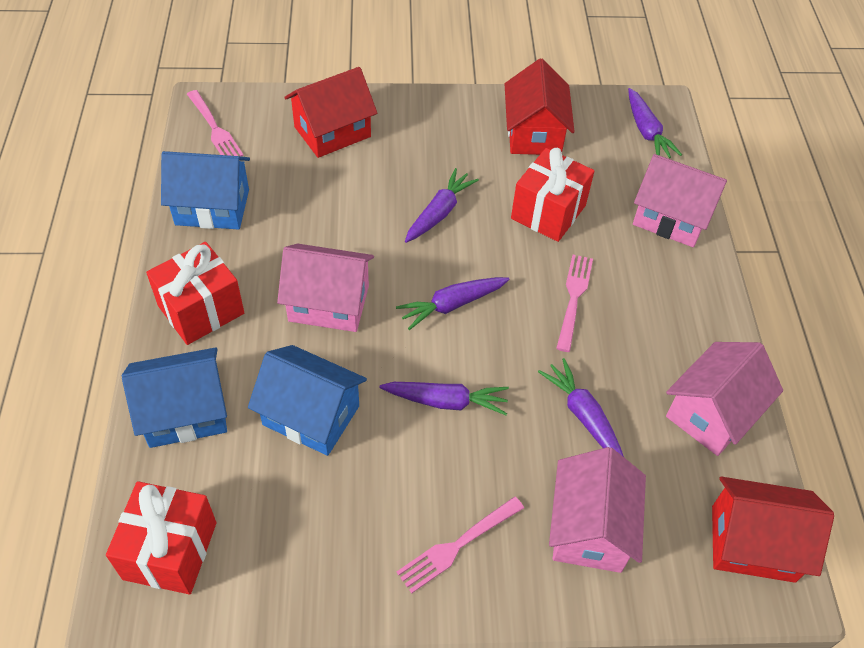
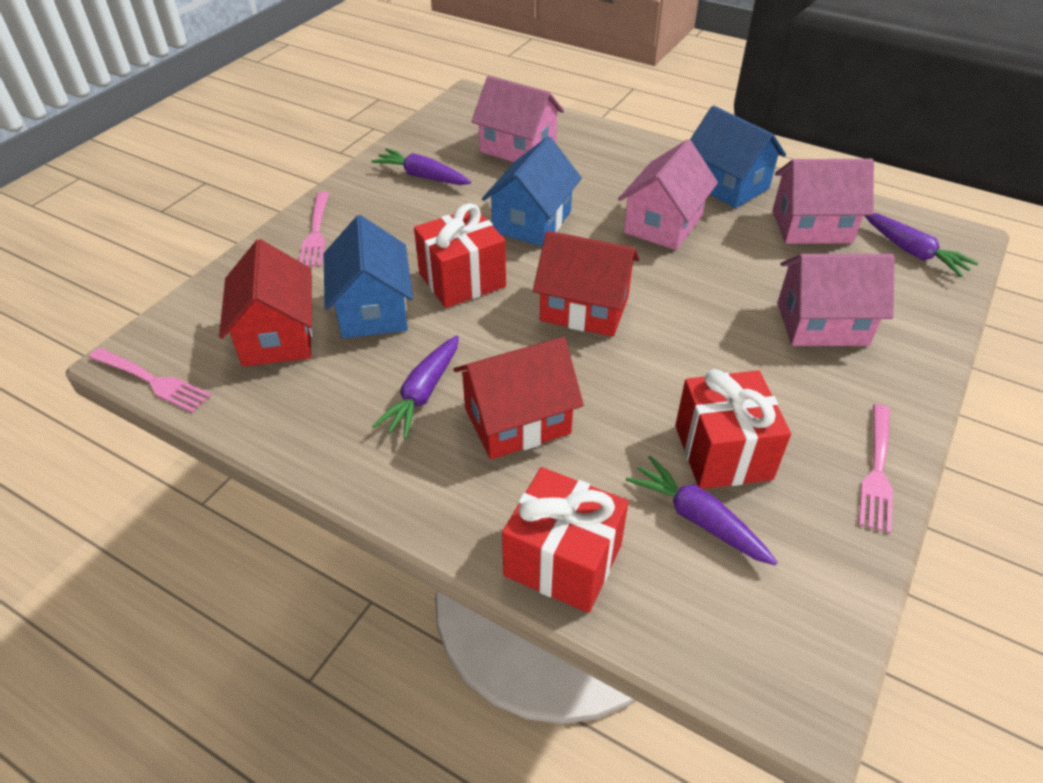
purple carrot: [380,382,509,415] [396,277,509,330] [405,168,479,243] [538,358,624,457] [628,88,682,158] = 5 -> [371,148,471,185] [372,335,459,439] [626,456,778,566] [865,213,979,277] = 4

